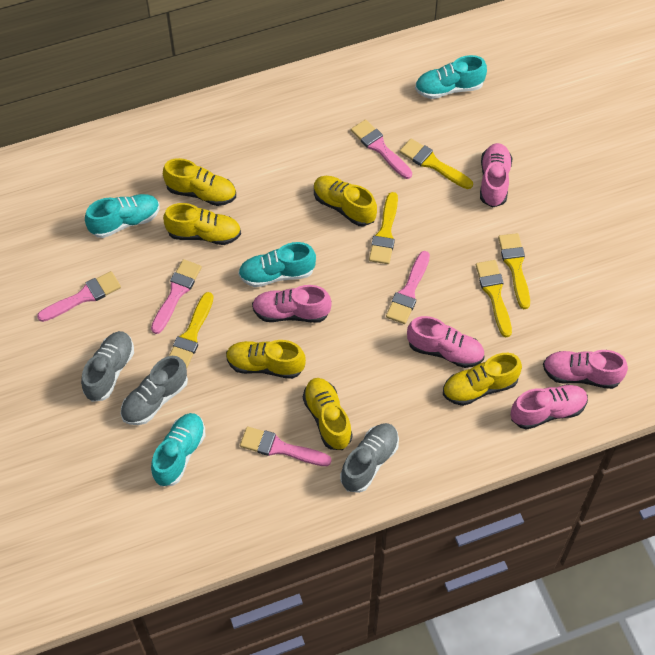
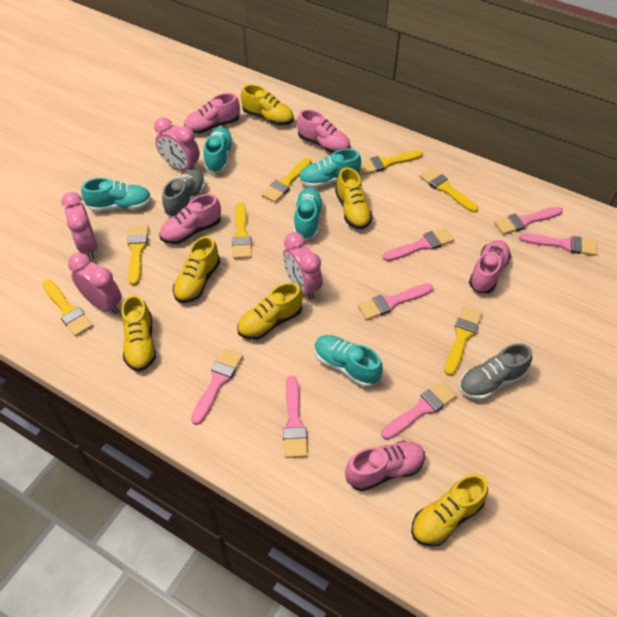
grey shoe: [81,331,134,402] [121,356,188,425] [340,423,399,493] = 3 -> [162,169,206,218] [459,343,532,400] = 2
pink brush: [37,271,121,322] [151,259,202,334] [240,427,332,466] [351,119,412,179] [386,251,430,324] = 5 -> [191,349,243,425] [283,376,308,458] [358,283,433,320] [381,381,457,440] [383,228,454,261] [494,206,563,235] [519,233,597,256] = 7
pink clock: none = 0 -> [61,192,97,260] [68,253,122,314] [154,117,200,170] [283,232,323,300] = 4
turquoise shoe: [85,194,160,238] [151,413,205,487] [238,242,316,287] [415,55,487,99] = 4 -> [81,178,152,212] [204,127,234,174] [294,188,323,240] [299,149,361,188] [315,335,383,387] = 5
yellow brush: [169,292,214,369] [369,192,398,264] [399,138,473,189] [476,260,512,337] [498,233,530,309] = 5 -> [42,280,93,337] [127,225,149,285] [232,202,252,259] [262,158,312,203] [360,150,423,175] [419,168,478,213] [444,306,482,376] = 7

